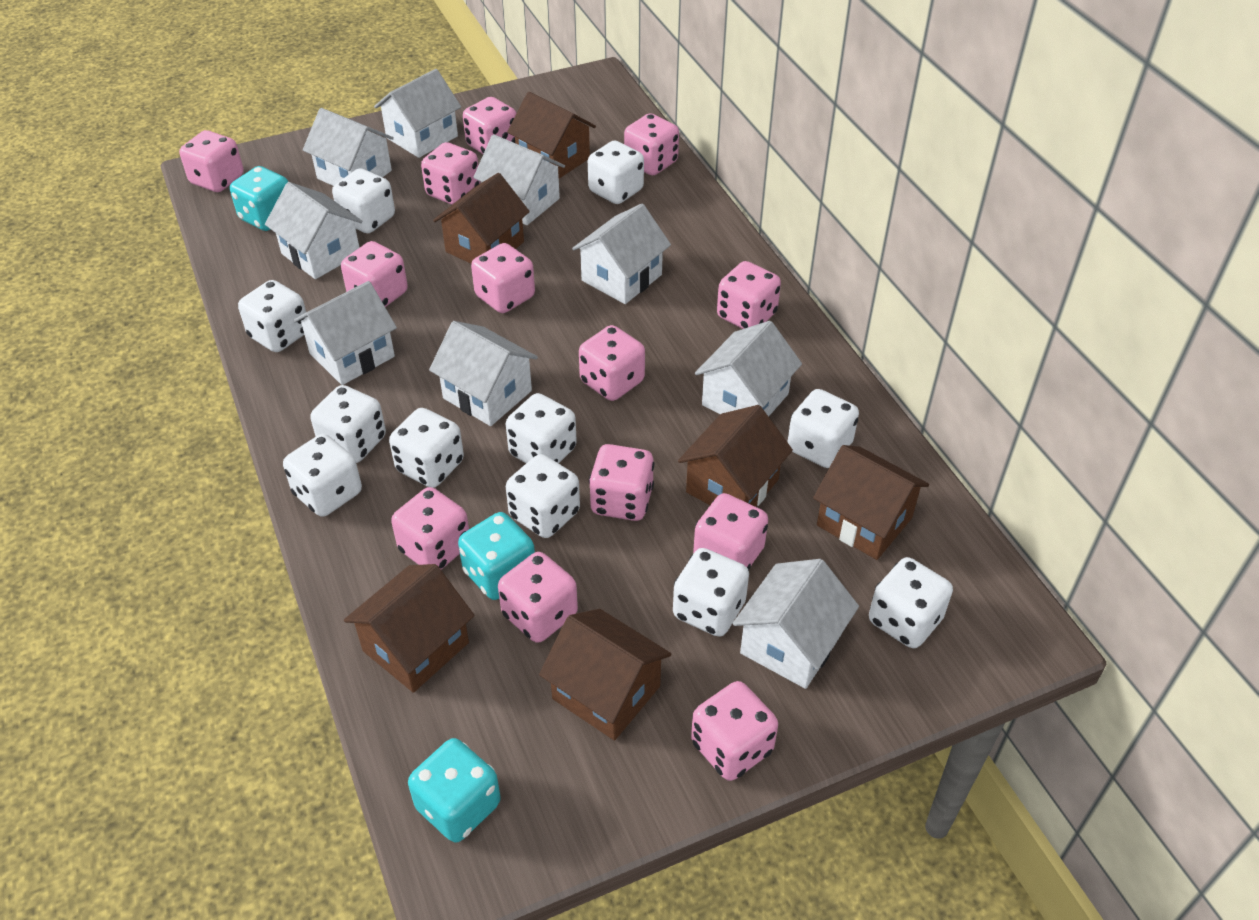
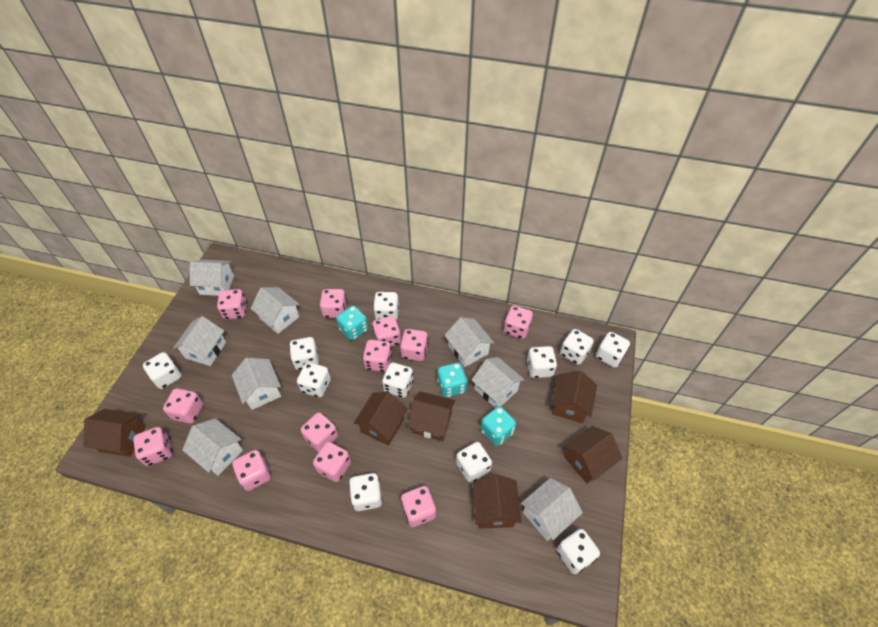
pink dice: [179,130,244,192] [341,241,408,307] [391,487,469,570] [421,142,480,205] [463,97,516,154] [471,243,535,313] [498,552,578,643] [579,325,645,401] [589,444,654,521] [624,113,679,175] [691,681,778,781] [693,493,768,571] [717,261,781,329] = 13 -> [133,427,172,466] [163,388,203,424] [217,289,247,320] [232,450,271,491] [301,413,338,452] [313,442,351,482] [320,289,347,318] [363,340,392,372] [372,316,401,347] [400,329,428,361] [401,486,436,527] [504,306,533,339] = 12
white house: [265,182,362,279] [293,281,397,385] [303,108,394,186] [374,69,461,158] [429,321,538,426] [473,134,565,225] [572,204,671,304] [695,321,802,417] [733,559,859,689] = 9 -> [173,316,226,366] [182,418,243,476] [190,260,234,296] [232,358,281,410] [251,287,300,334] [444,317,494,367] [472,357,525,408] [521,478,583,541] = 8

